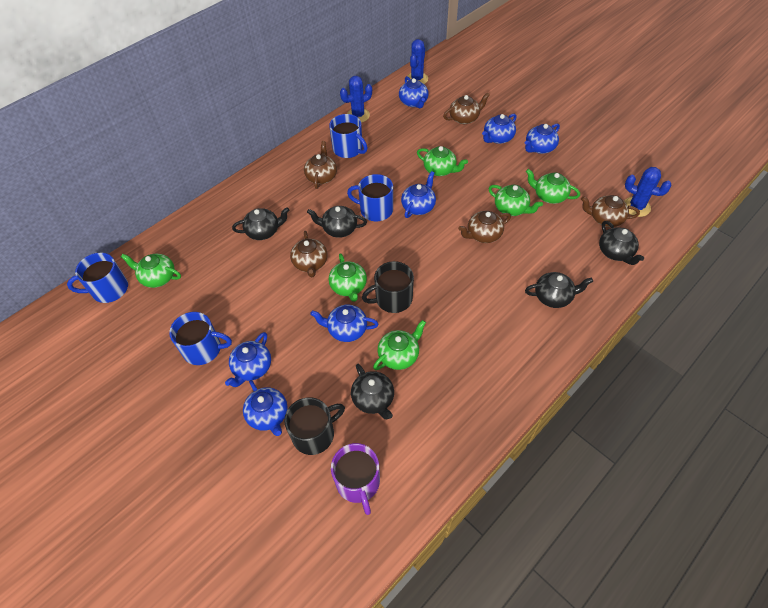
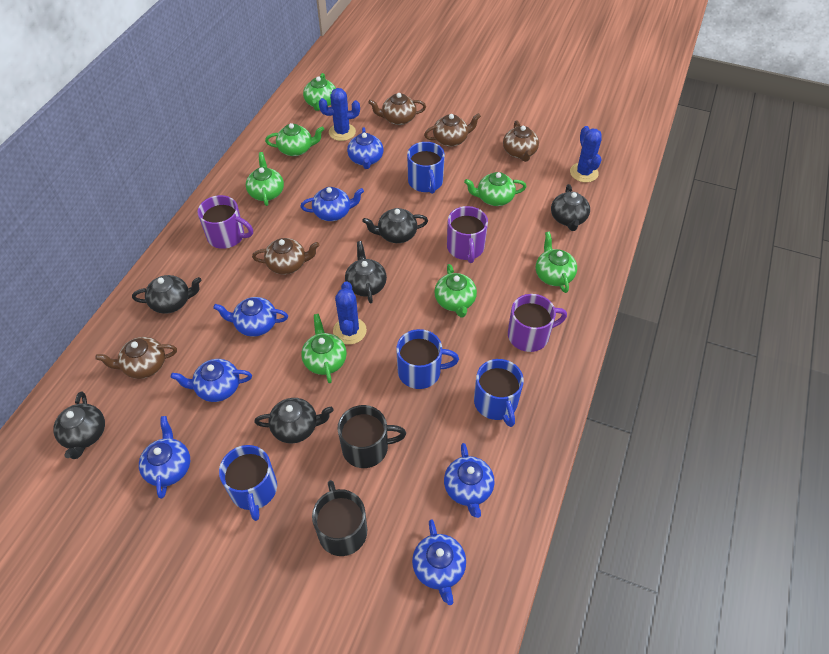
black teapot: [232,207,290,240] [307,206,367,238] [351,364,394,419] [525,272,593,308] [599,221,644,265] = 5 -> [53,391,105,459] [132,275,202,314] [254,398,334,443] [345,241,387,304] [362,208,428,243] [551,184,590,231] = 6
green teapot: [121,254,181,288] [329,254,367,302] [373,320,426,370] [417,146,468,176] [488,185,543,216] [526,169,580,204] = 6 -> [246,152,284,206] [265,123,324,156] [301,314,347,383] [303,73,336,111] [434,264,477,318] [464,172,526,206] [536,232,577,293] = 7
purple mug: [331,443,380,515] = 1 -> [197,195,253,249] [447,206,488,263] [508,294,567,352] = 3

